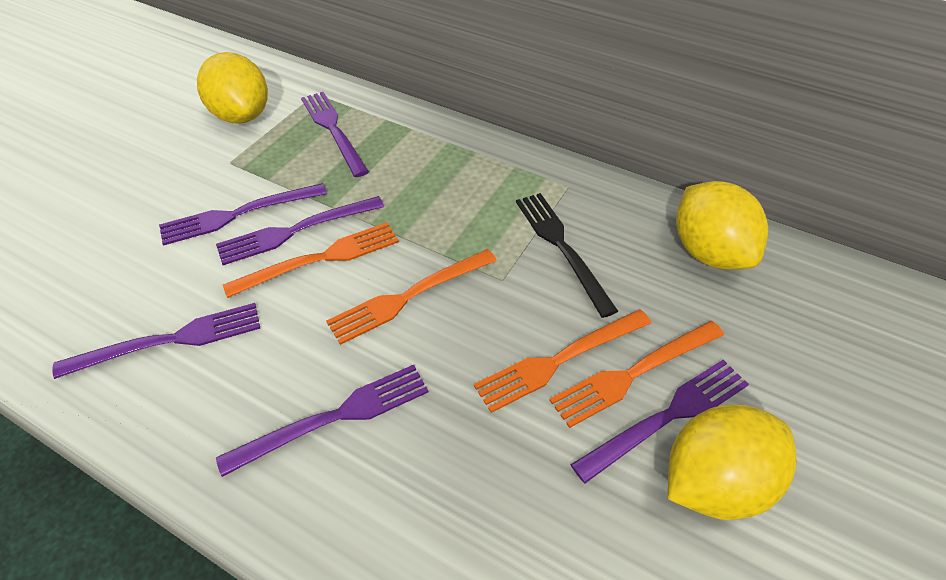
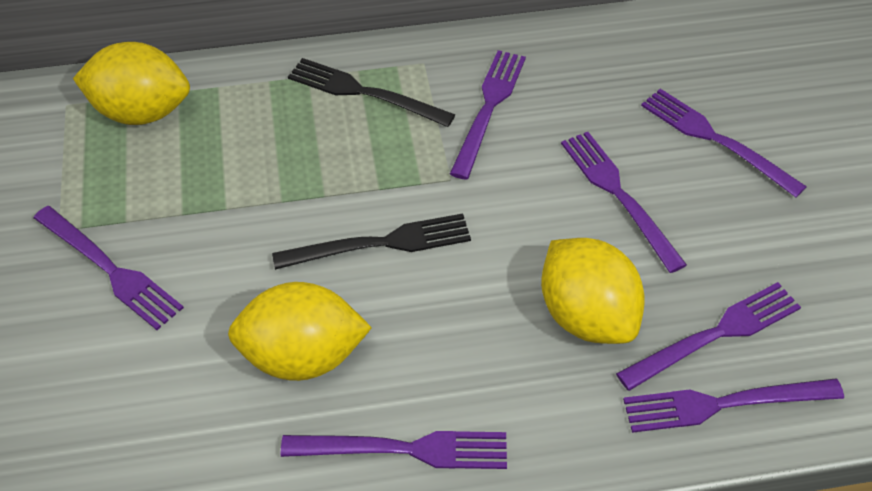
black fork: [516,193,618,318] = 1 -> [272,213,471,270] [288,58,455,127] = 2
orange fork: [223,222,399,298] [326,249,497,345] [474,309,651,413] [549,321,724,428] = 4 -> none = 0
purple fork: [52,303,260,379] [159,183,327,246] [216,196,384,265] [216,365,429,477] [301,92,369,177] [570,360,749,483] = 6 -> [34,206,184,330] [281,431,507,469] [450,50,526,180] [561,132,687,273] [616,282,801,391] [623,379,844,433] [641,89,807,197] = 7

